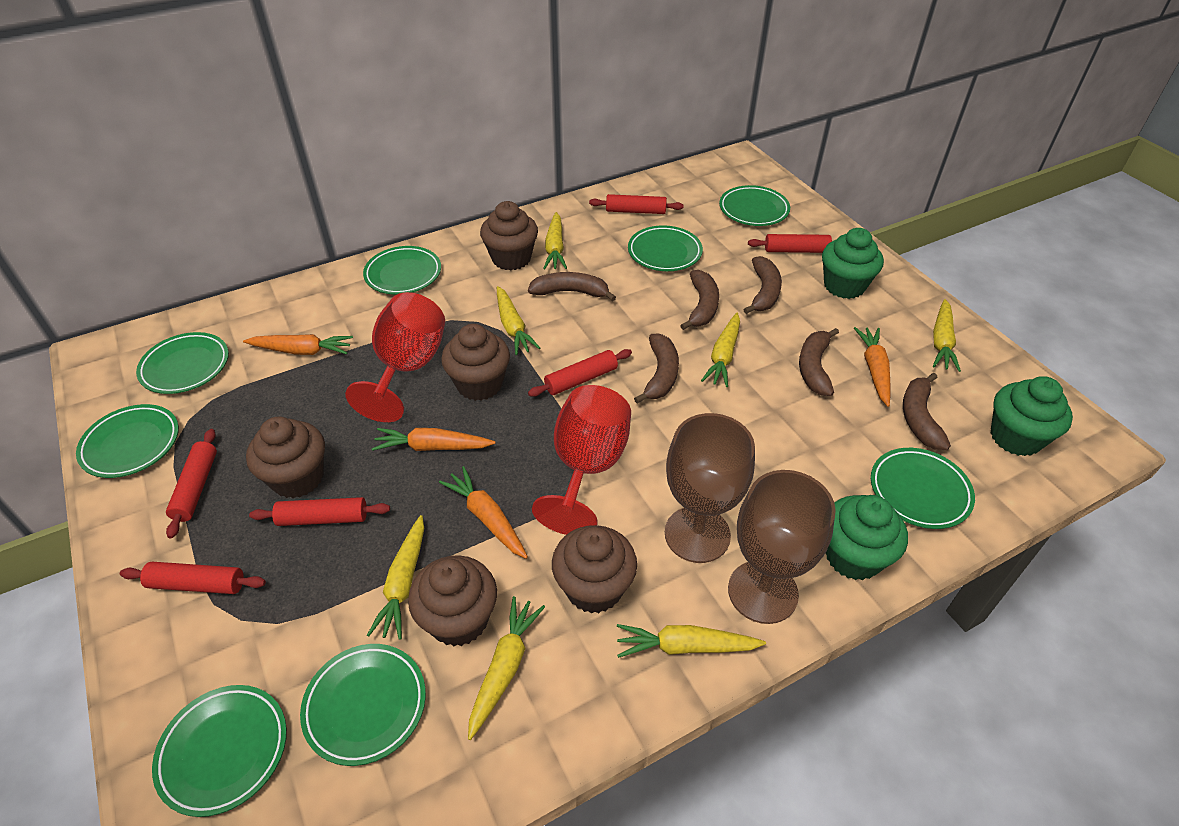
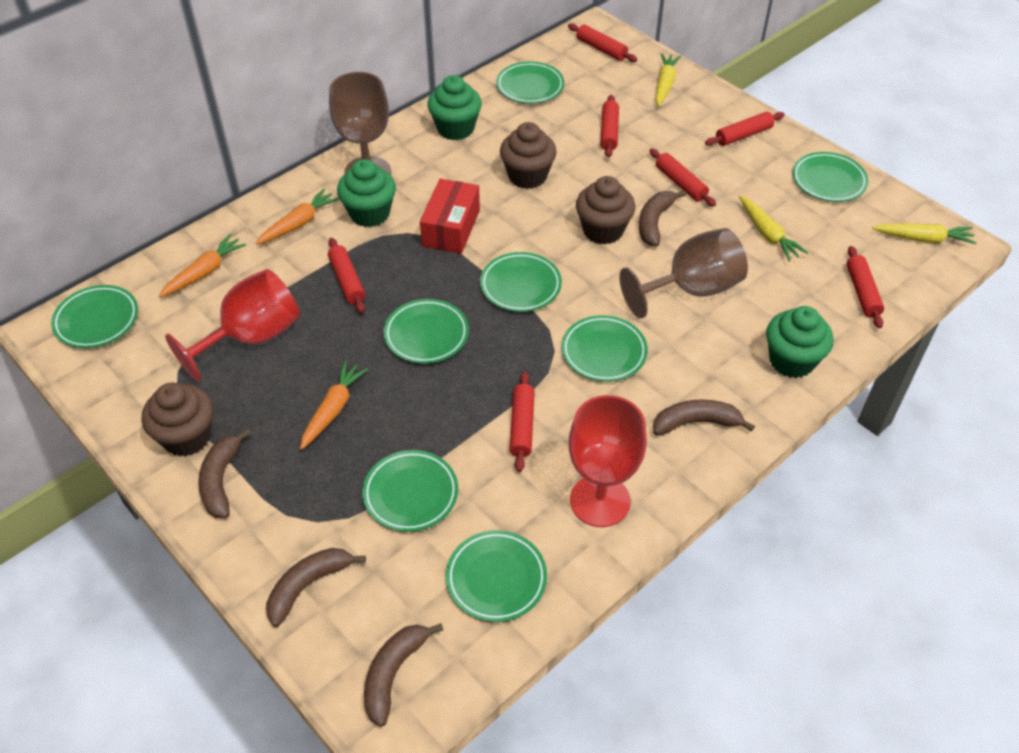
brown banana: [528,272,616,301] [634,334,679,404] [680,270,719,330] [743,256,782,314] [799,328,839,396] [903,373,951,450] = 6 -> [198,429,251,518] [266,548,366,627] [364,623,444,727] [639,190,686,246] [653,399,755,435] = 5
brown cupcake: [246,416,325,498] [408,555,497,646] [441,324,510,401] [480,201,538,271] [552,525,637,614] = 5 -> [142,382,213,456] [500,122,557,189] [576,176,635,244] = 3
orange carrot: [243,334,353,355] [372,428,495,451] [439,466,528,559] [854,327,890,407] = 4 -> [159,234,246,298] [256,189,340,245] [300,361,368,450] = 3
red box: none = 0 -> [420,179,480,254] = 1
red rolling pin: [120,562,266,594] [166,429,217,538] [249,497,390,526] [528,349,632,397] [589,194,684,214] [748,234,832,253] = 6 -> [328,238,365,313] [509,371,535,472] [568,23,637,62] [600,95,619,157] [649,149,716,207] [705,112,785,146] [846,246,884,328] = 7
yellow carrot: [367,515,424,640] [468,596,545,740] [497,286,540,355] [543,212,567,269] [617,624,766,658] [701,313,740,387] [933,299,961,372] = 7 -> [655,53,681,107] [739,196,809,261] [872,223,976,244] = 3

